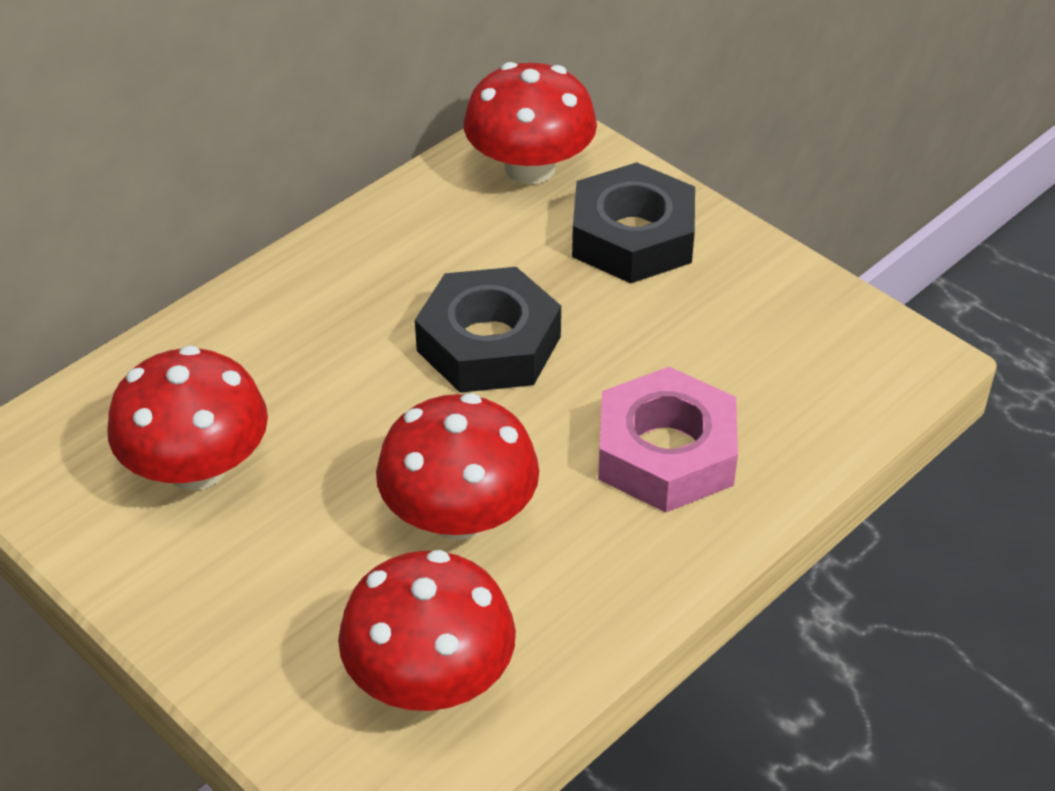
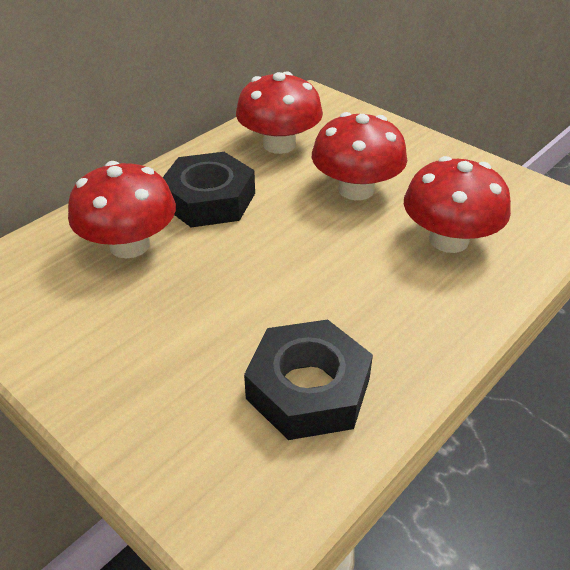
pink nut: [598,367,738,513] = 1 -> none = 0

